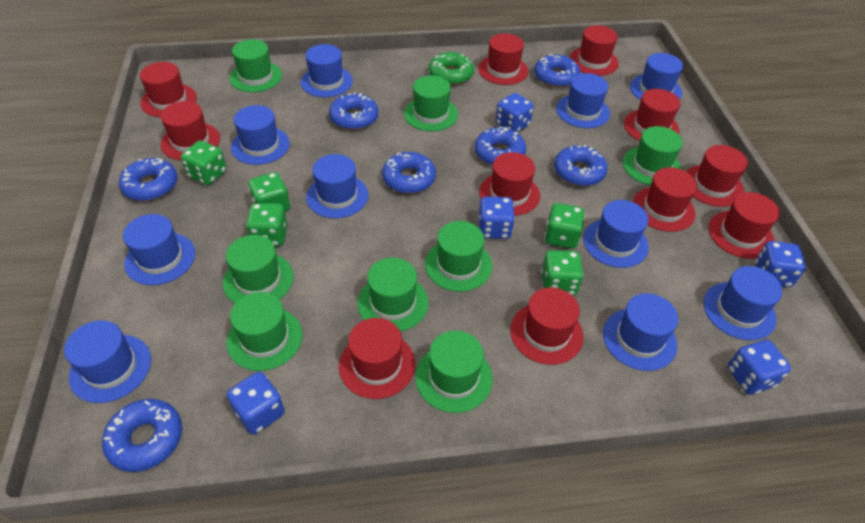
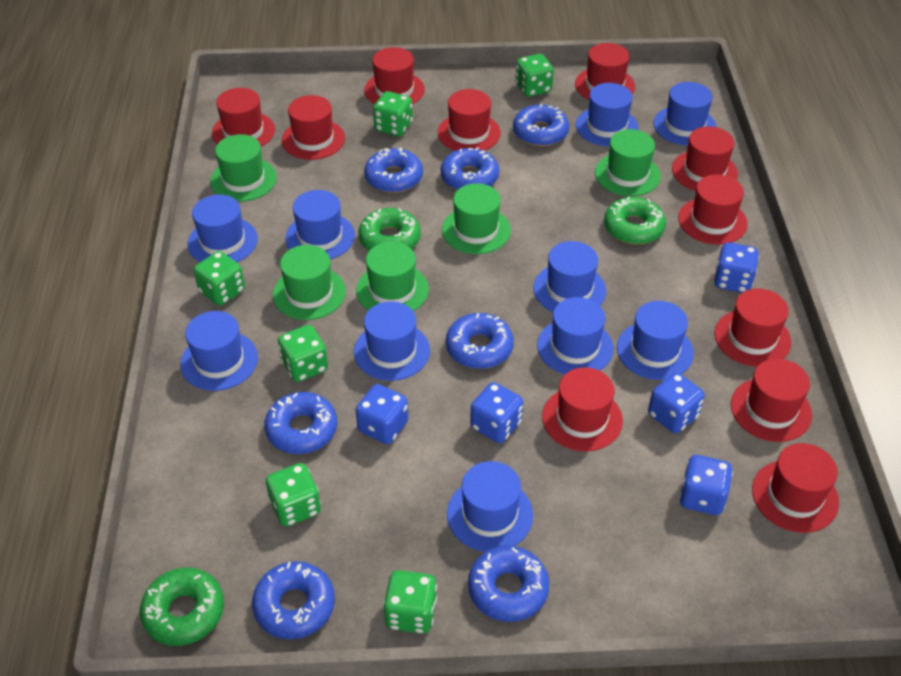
green dice: [181,140,227,185] [246,203,287,246] [248,172,290,212] [541,250,584,296] [545,203,585,249] = 5 -> [194,251,245,306] [266,463,321,527] [278,325,328,382] [373,91,413,136] [383,570,437,634] [515,54,554,97] = 6
green donut: [429,52,474,85] = 1 -> [140,568,224,646] [358,208,421,251] [604,197,666,245] = 3
green hat: [223,235,294,303] [227,292,303,371] [229,39,282,92] [358,258,429,332] [404,76,458,131] [415,331,493,413] [425,221,492,292] [622,126,683,186] = 8 -> [210,134,277,202] [273,245,346,320] [356,242,429,311] [442,183,511,254] [595,129,661,196] = 5

